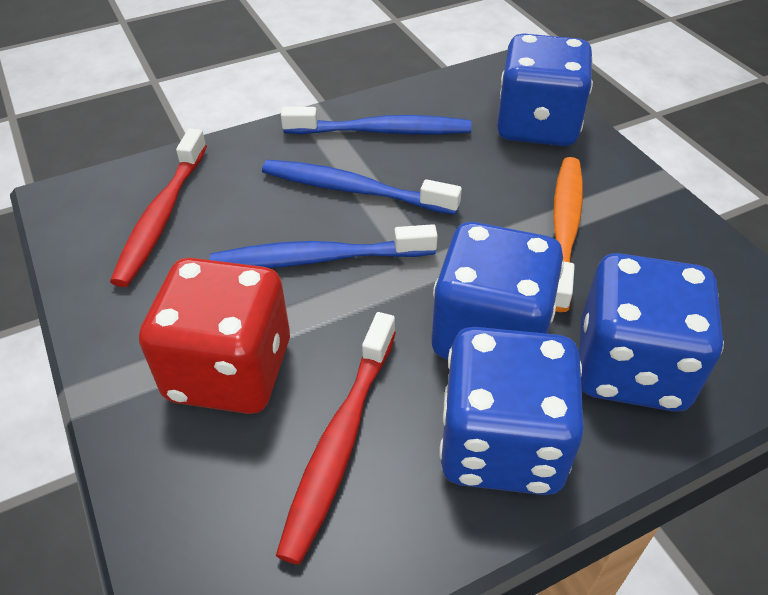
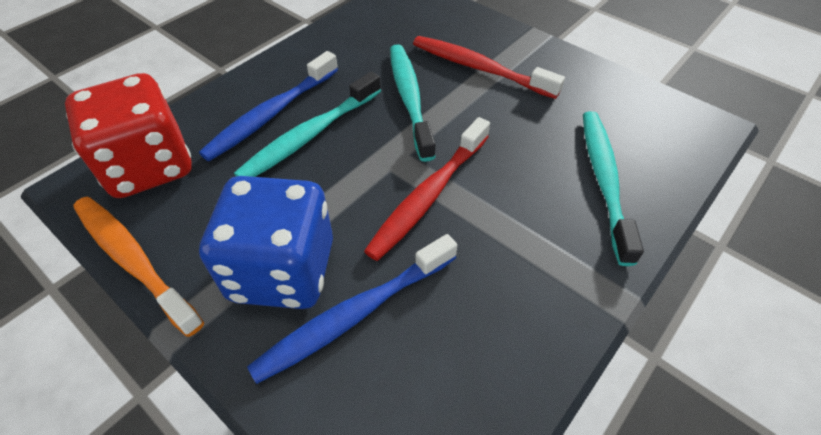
blue dice: [432,222,564,360] [439,327,584,495] [497,33,593,146] [579,253,724,412] = 4 -> [199,176,333,309] = 1
blue toothbrush: [210,224,438,268] [262,160,462,215] [281,107,472,135] = 3 -> [199,51,338,161] [247,234,457,384] = 2
turquoise toothbrush: none = 0 -> [234,71,381,177] [390,44,436,162] [583,111,644,266] = 3

